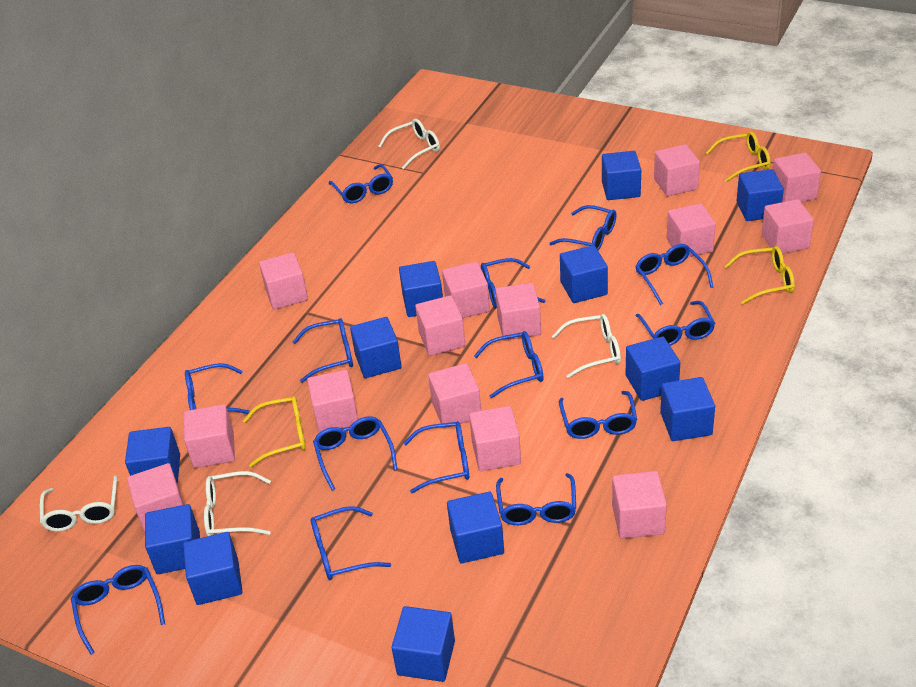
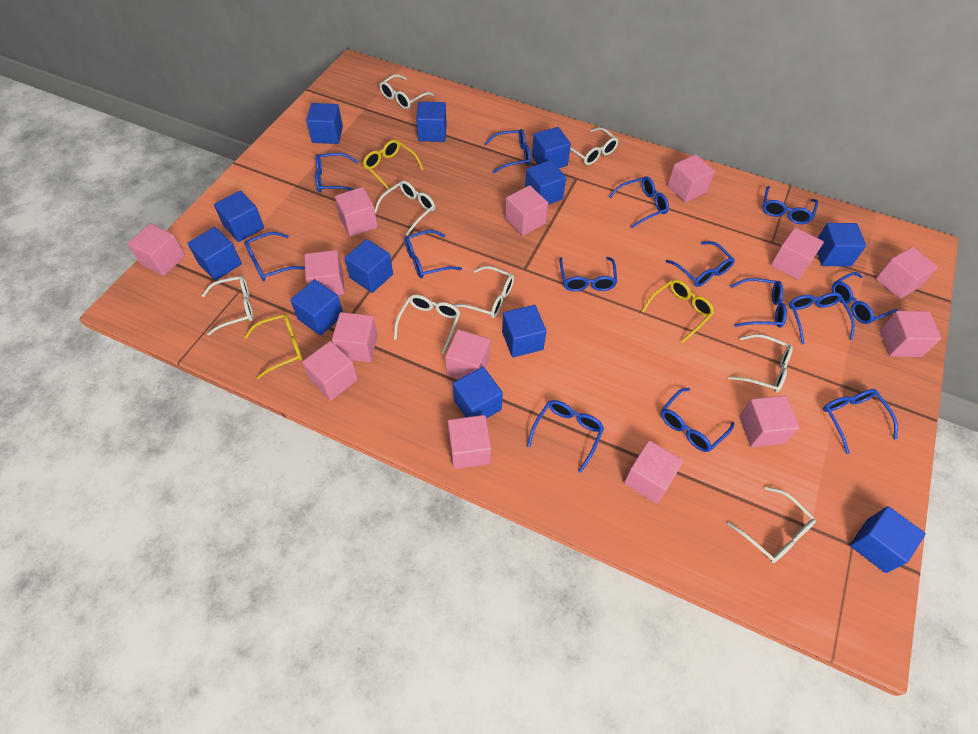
white glasses: [40,475,117,532] [204,471,271,536] [378,119,440,169] [552,314,621,378] = 4 -> [202,276,253,336] [375,180,435,235] [379,74,434,109] [394,295,460,354] [453,266,514,318] [570,127,619,165] [727,486,816,563] [728,334,793,393] = 8

